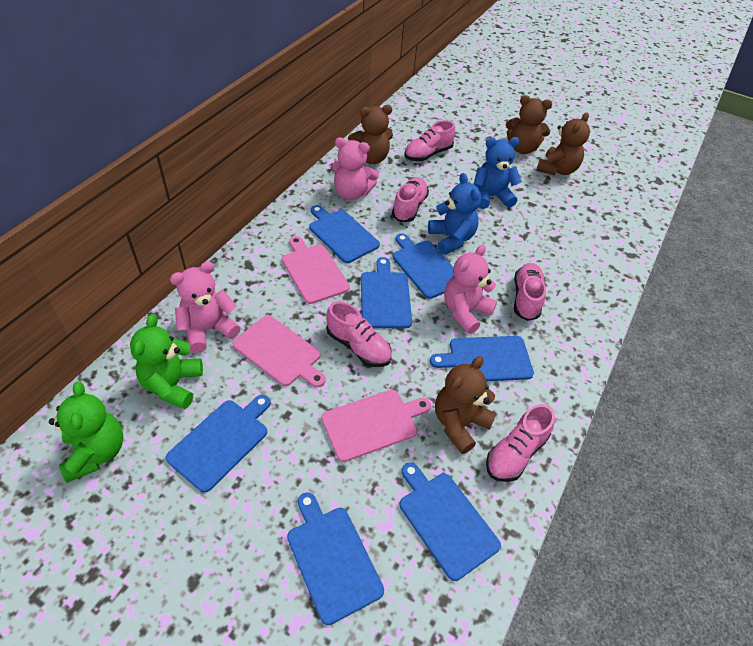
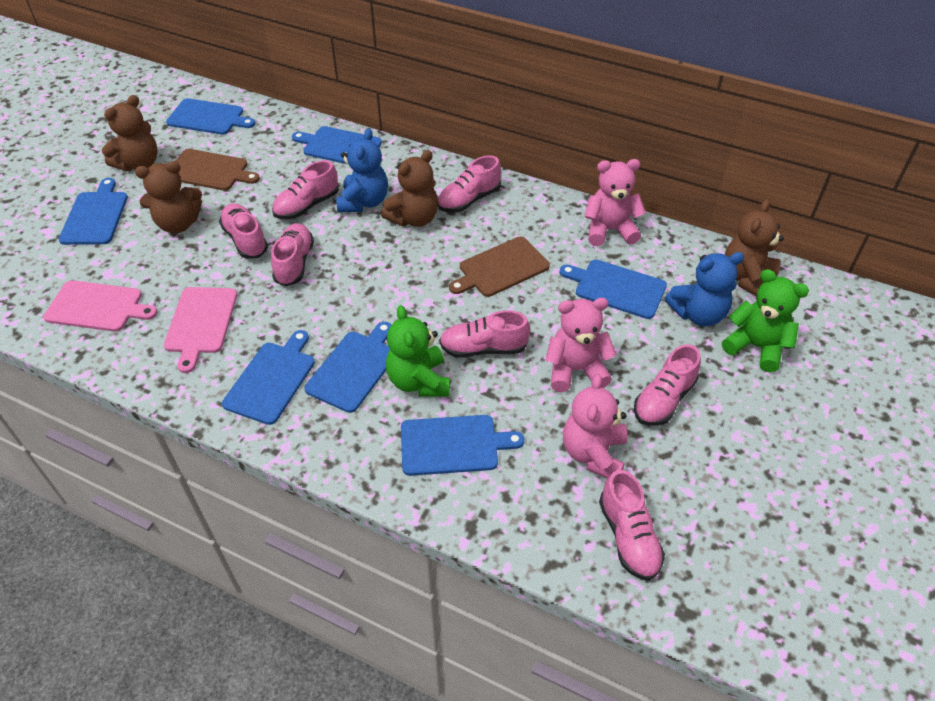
brown cutting board: none = 0 -> [175,149,260,191] [449,237,550,297] = 2
pink cutting board: [232,315,326,387] [282,236,350,304] [321,390,431,462] = 3 -> [43,280,157,332] [164,287,237,373] = 2
pink shoe: [326,301,392,367] [392,177,429,222] [404,120,455,161] [486,404,555,482] [514,263,546,321] = 5 -> [219,203,268,259] [271,223,314,287] [272,160,339,219] [438,155,501,213] [439,310,531,358] [599,470,665,581] [634,344,701,426] = 7

